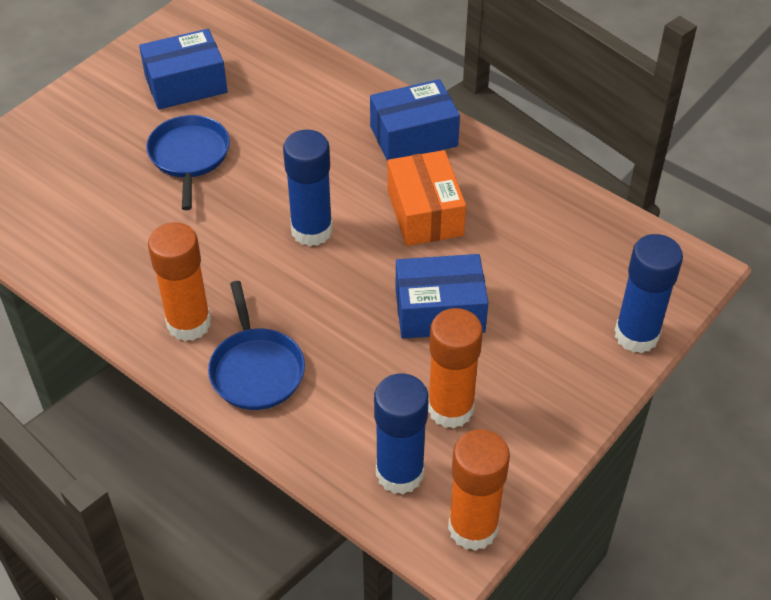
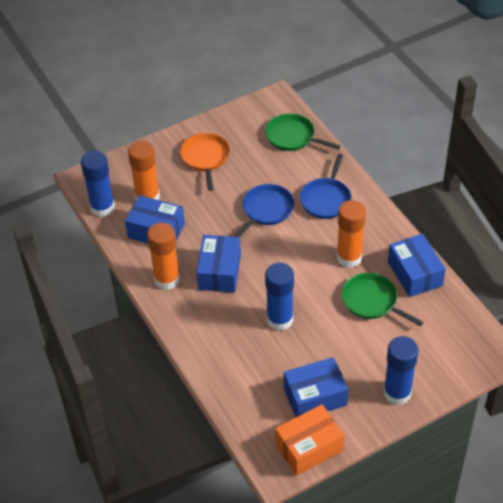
blue box: [139,29,228,110] [370,79,460,162] [396,254,488,339] = 3 -> [125,195,185,244] [196,235,241,293] [284,357,348,417] [388,234,446,297] = 4
green pan: none = 0 -> [265,113,340,151] [342,273,424,326] = 2
orange pan: none = 0 -> [180,133,230,191] = 1

